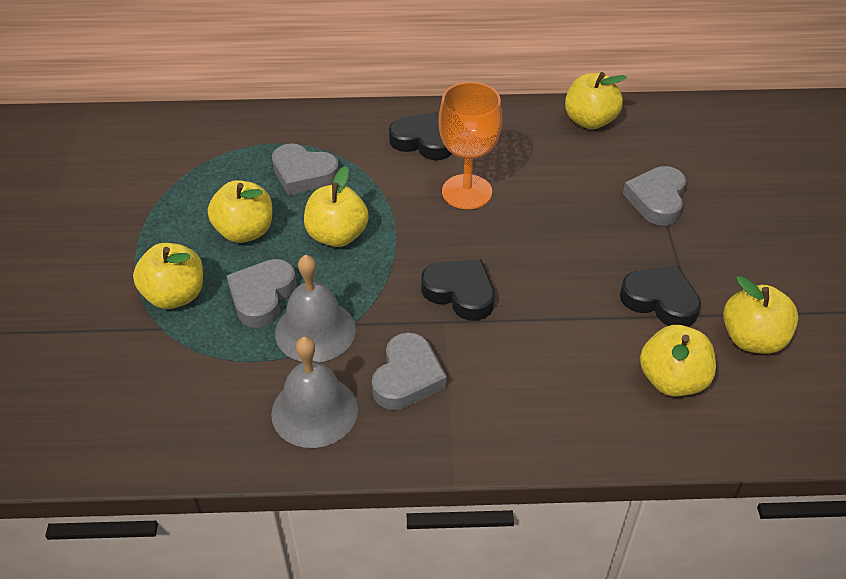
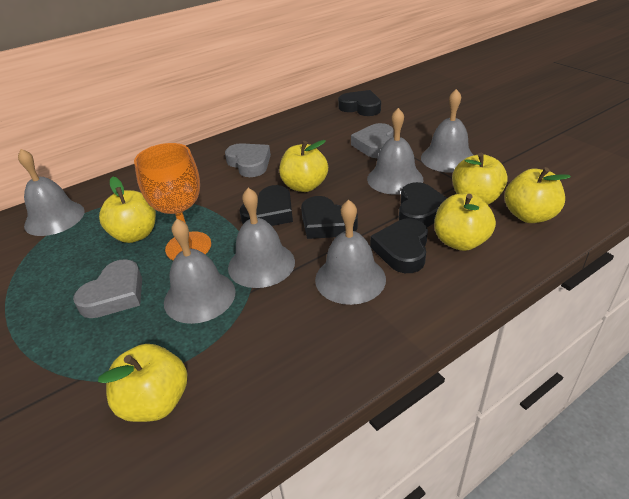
black heart: [389,112,452,160] [421,259,495,321] [620,266,701,327] = 3 -> [240,185,293,226] [301,196,358,239] [338,90,381,116] [370,218,428,273] [399,182,447,227] = 5
grey bell: [271,336,358,448] [275,255,356,362] = 2 -> [18,149,85,236] [164,219,236,324] [228,188,295,288] [315,199,386,305] [367,108,423,195] [421,89,473,173] = 6
grey heart: [226,259,297,328] [272,143,339,195] [372,332,447,410] [623,166,686,226] = 4 -> [73,259,142,318] [225,143,271,177] [351,123,394,158] = 3

